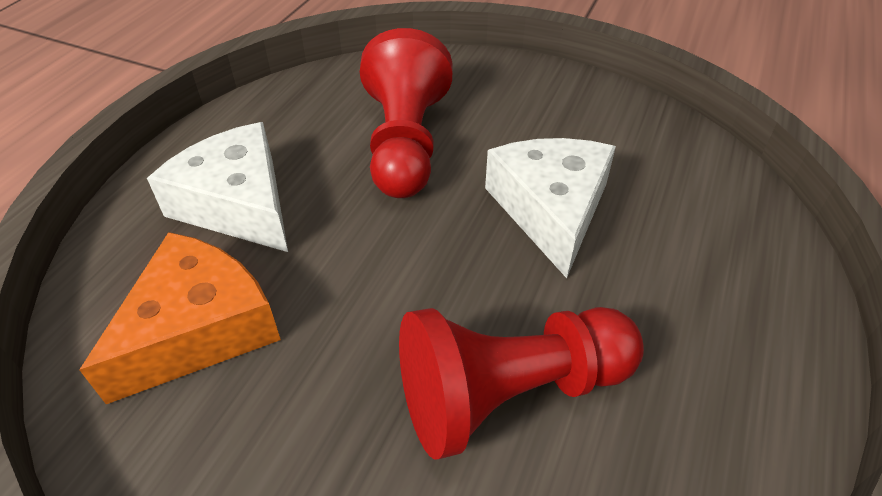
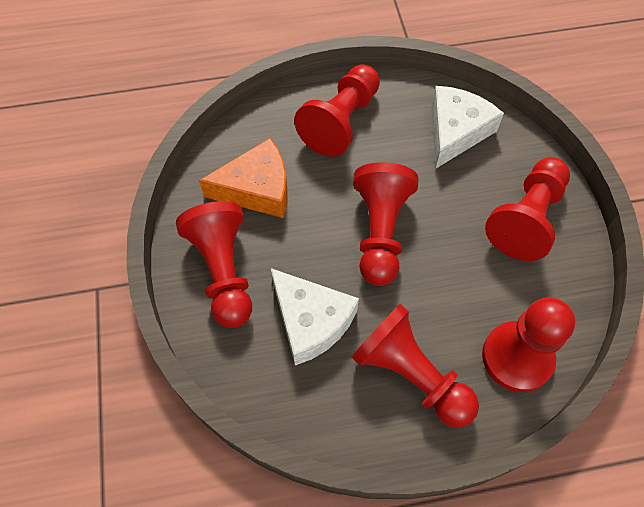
red pawn: [360,28,452,198] [399,307,644,460] = 2 -> [176,201,252,328] [294,64,380,157] [351,304,479,428] [353,162,419,286] [482,297,575,392] [485,157,570,261] = 6

